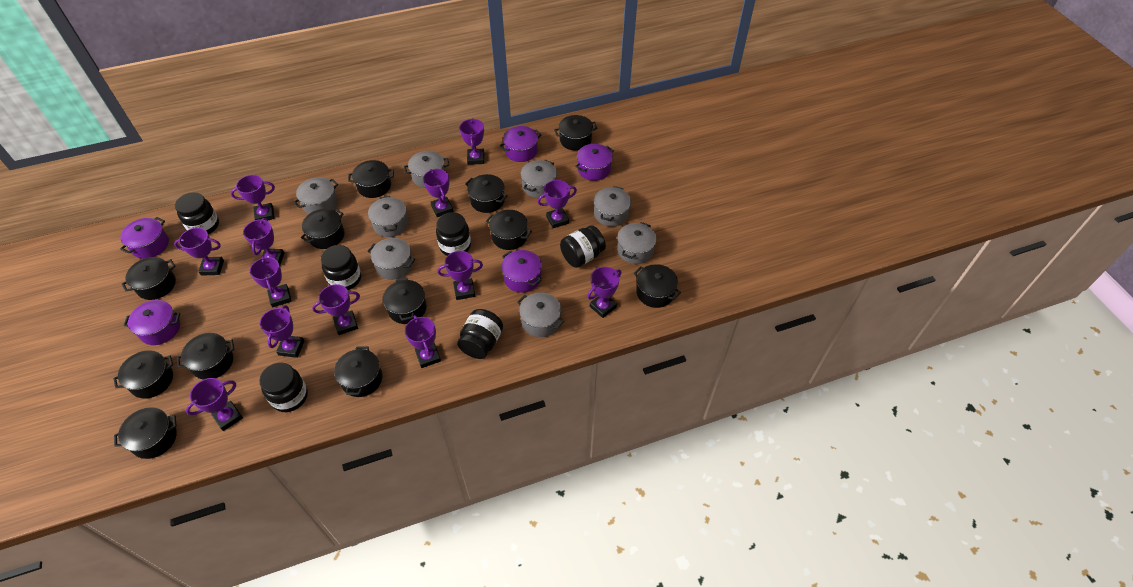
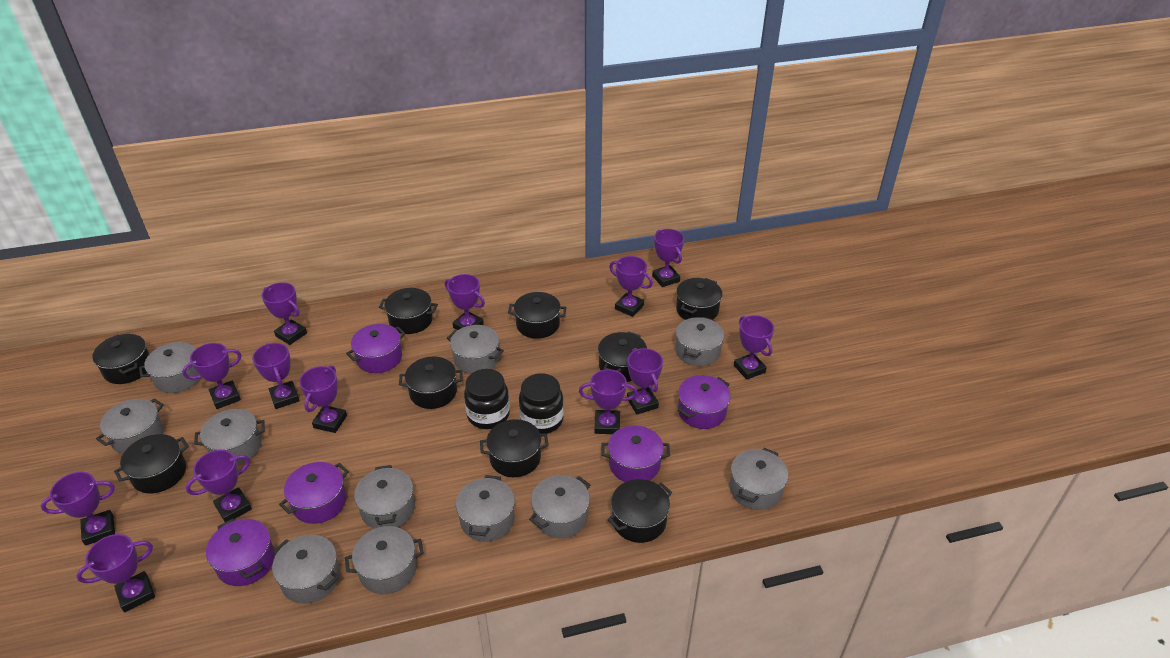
black jar: [175,192,219,235] [259,362,308,412] [321,245,361,290] [436,212,471,256] [457,309,503,359] [560,225,606,268] = 6 -> [464,369,510,429] [519,373,564,434] = 2
black pot: [113,350,173,399] [114,407,177,459] [122,257,176,300] [177,333,234,380] [301,209,345,249] [334,346,383,397] [348,160,394,198] [383,278,427,324] [465,174,508,213] [486,210,532,250] [554,115,598,151] [634,264,681,308] = 12 -> [92,334,149,384] [114,434,189,493] [379,288,438,334] [399,357,463,409] [480,419,549,477] [508,292,567,339] [598,331,647,382] [607,479,672,543] [676,278,722,320] = 9
grey pot: [294,177,338,214] [368,196,408,237] [368,238,415,280] [404,151,449,188] [517,293,564,337] [521,160,557,198] [594,186,631,227] [617,222,657,264] = 8 -> [96,398,164,454] [139,342,200,393] [194,409,265,465] [272,535,340,604] [345,526,424,594] [354,465,415,529] [447,325,504,374] [456,475,515,542] [529,475,591,538] [676,317,724,366] [729,448,788,510] = 11

